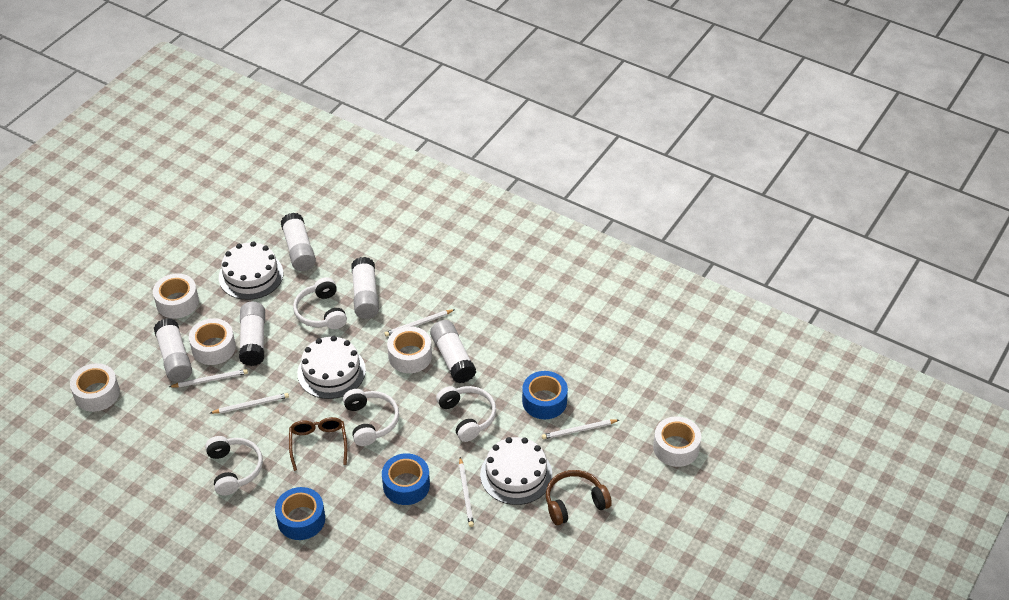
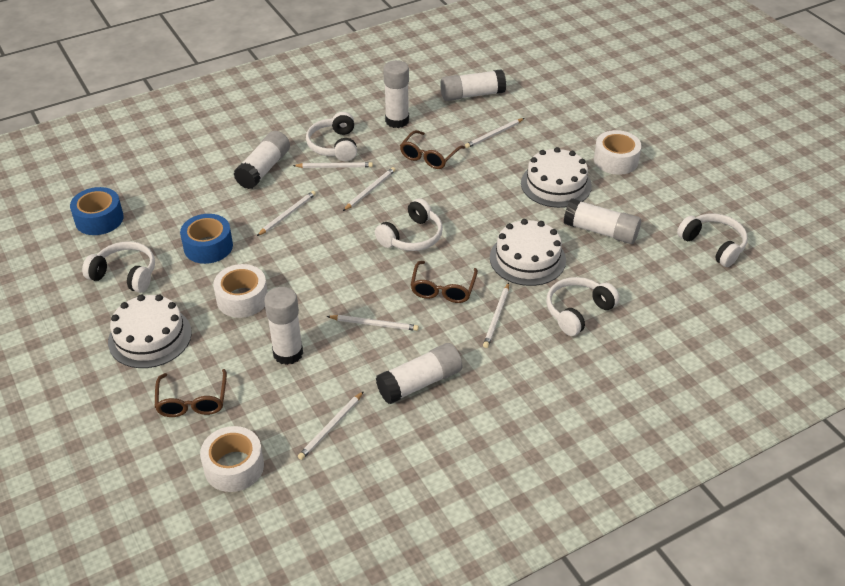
blue tape: [275,487,325,540] [382,453,430,505] [522,371,568,419] = 3 -> [70,187,124,235] [180,214,233,264] = 2
brown glasses: [289,417,347,471] = 1 -> [155,369,227,417] [400,130,465,169] [411,261,478,303] = 3
brown headphones: [546,470,612,525] = 1 -> none = 0
white glue stick: [154,318,192,382] [239,302,265,366] [281,212,316,271] [351,257,379,319] [430,320,476,383] = 5 -> [234,131,290,189] [264,287,303,365] [376,343,462,404] [383,60,409,128] [440,69,506,101] [564,198,641,244] = 6
white headphones: [205,436,263,495] [293,277,347,329] [343,389,399,446] [436,386,496,442] = 4 -> [82,241,155,293] [306,112,357,161] [375,198,443,251] [546,277,620,336] [677,213,748,267] = 5
white pencil: [169,369,248,387] [210,393,289,414] [384,309,455,337] [459,457,474,527] [542,420,619,439] = 5 -> [257,191,316,236] [293,162,373,168] [298,391,364,460] [327,315,419,331] [343,167,396,211] [465,118,524,148] [483,283,509,348] = 7
white tape: [70,363,120,412] [153,273,199,319] [189,318,236,365] [387,326,432,373] [653,416,701,467] = 5 -> [200,426,264,492] [213,264,268,318] [594,130,642,175] = 3

